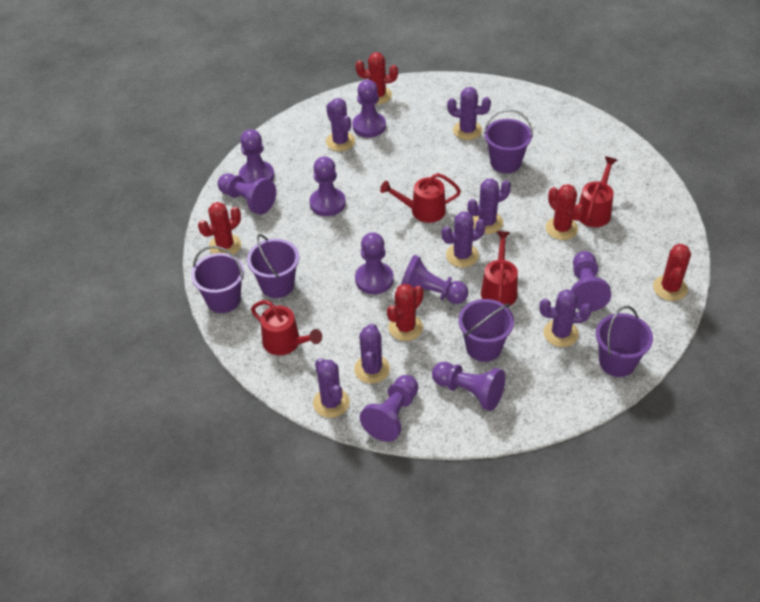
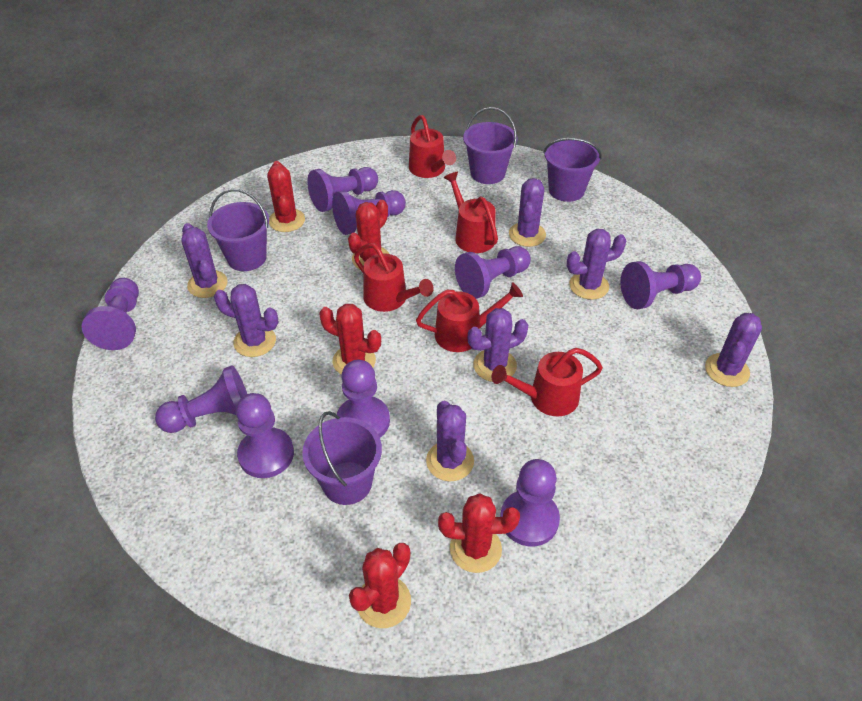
purple bucket: [191,246,244,313] [247,234,299,298] [458,299,514,362] [484,109,533,173] [596,306,653,377] = 5 -> [207,189,269,271] [302,411,382,505] [463,107,517,184] [543,138,602,202] = 4
red watering can: [251,300,322,355] [380,173,461,223] [481,231,518,306] [579,156,617,227] = 4 -> [354,243,434,312] [409,115,456,178] [416,282,523,352] [444,172,498,253] [492,348,603,416] = 5

